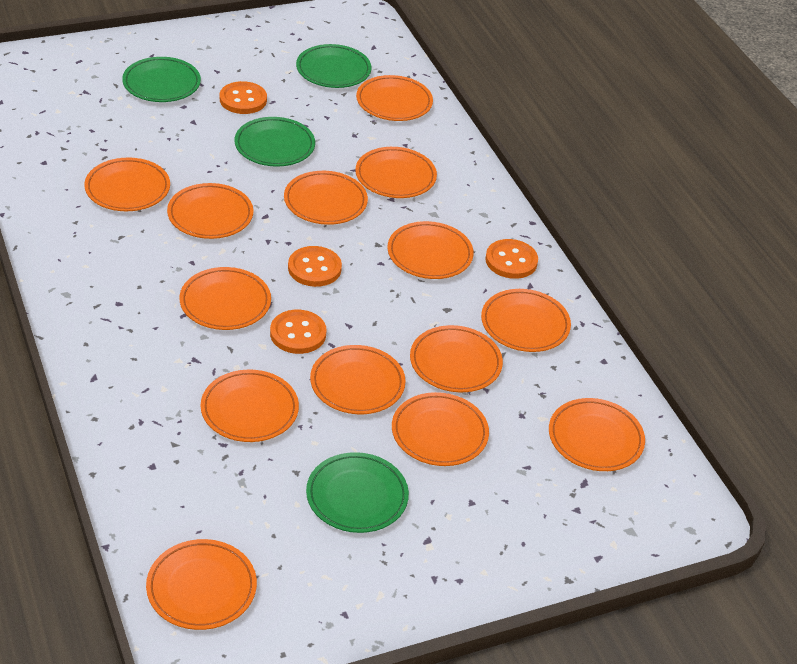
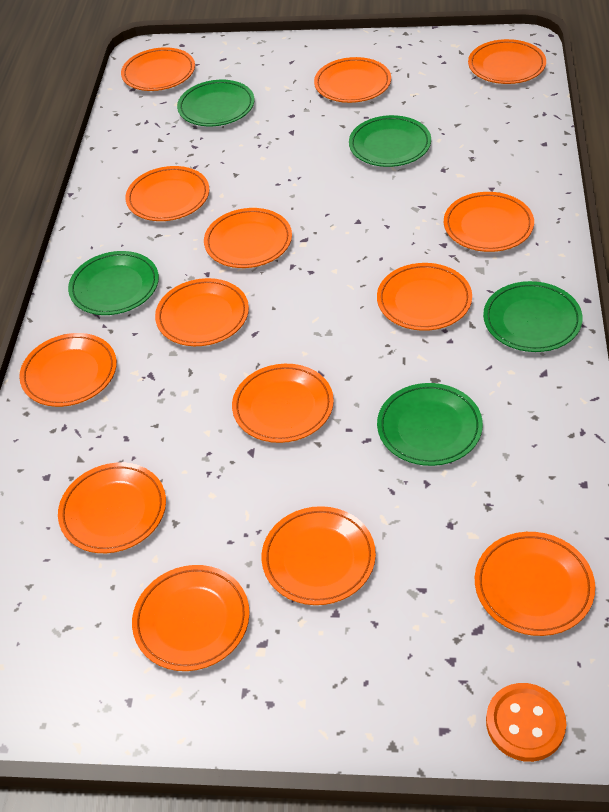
green plate: [122,57,201,102] [234,117,315,167] [296,44,371,88] [306,452,409,533] = 4 -> [68,251,159,315] [177,80,254,126] [349,115,431,167] [377,383,483,466] [483,281,583,352] = 5
orange button: [220,81,267,114] [270,310,326,354] [288,246,342,287] [485,239,538,279] = 4 -> [486,683,566,762] = 1

